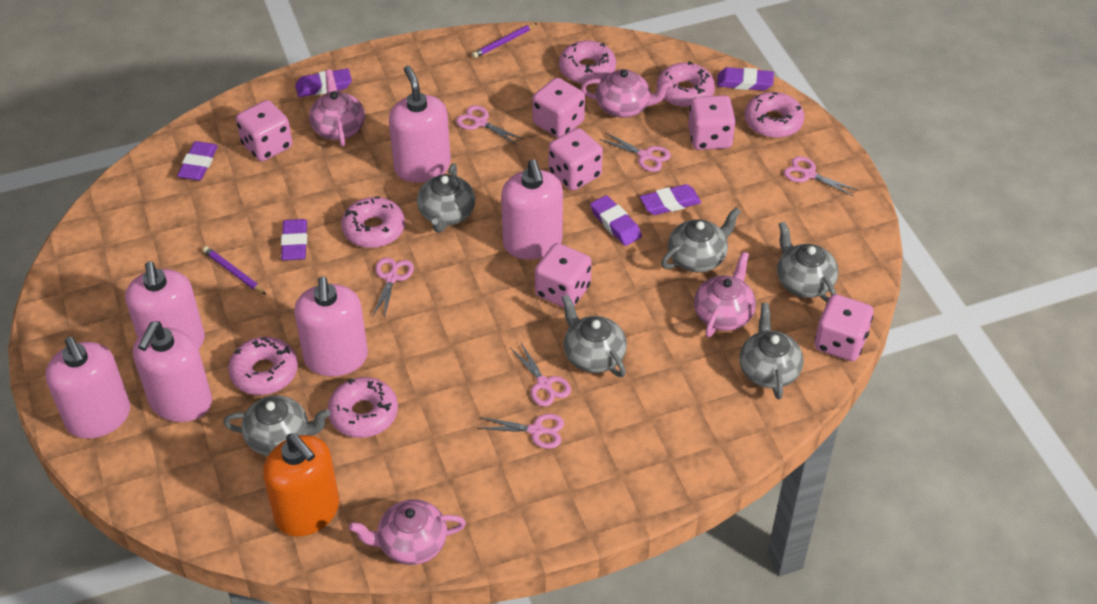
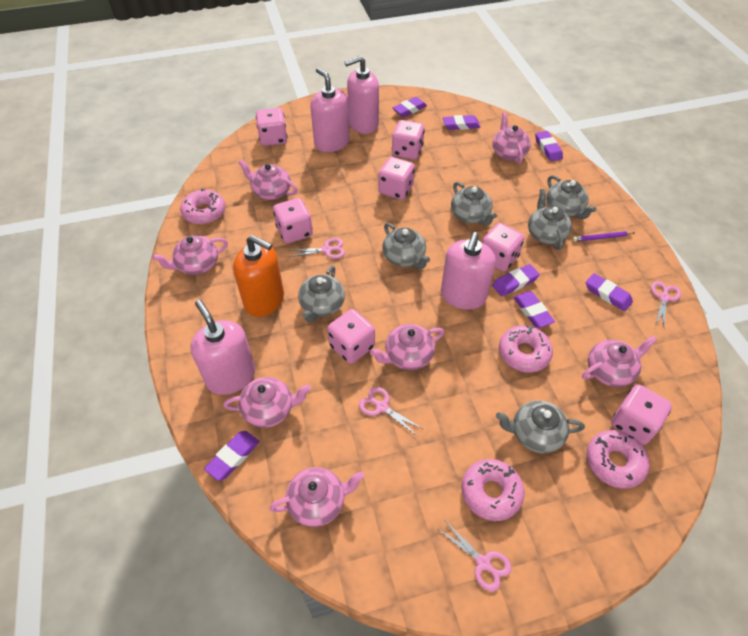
pink dice: [236,100,292,162] [532,78,585,138] [535,243,592,308] [548,128,603,191] [688,95,736,150] [814,294,874,361] = 6 -> [256,108,287,146] [273,198,313,244] [327,309,375,364] [378,157,415,200] [392,120,425,160] [482,223,524,272] [611,384,672,445] = 7
pink donut: [228,337,298,395] [327,377,398,438] [341,196,405,248] [559,40,616,85] [657,61,715,108] [745,92,804,138] = 6 -> [180,189,226,224] [462,459,524,521] [499,325,553,373] [587,430,650,489] = 4
pink scissors: [372,257,414,318] [456,105,523,145] [477,414,564,449] [511,343,571,407] [599,132,671,172] [784,156,858,196] = 6 -> [288,238,345,259] [359,387,423,436] [439,522,512,591] [651,281,681,329] = 4
pink soap dispenser: [45,337,130,439] [125,262,205,349] [133,321,212,422] [294,276,368,376] [389,66,451,183] [501,160,563,259] = 6 -> [191,300,255,395] [310,67,350,152] [345,56,379,134] [441,232,496,310] = 4
pink teapot: [309,69,365,146] [349,499,466,565] [581,69,672,118] [694,252,756,337] = 4 -> [152,235,228,275] [223,377,311,428] [238,160,297,200] [270,467,364,527] [370,324,444,370] [492,112,531,164] [582,336,657,387] = 7
purple eraser: [177,141,218,181] [281,219,307,261] [295,68,352,97] [590,195,642,246] [640,184,701,215] [717,67,774,91] = 6 -> [204,431,260,481] [393,97,427,117] [443,115,480,130] [492,264,540,296] [513,291,555,328] [535,131,563,161] [586,273,633,311] = 7
purple pencil: [203,246,266,295] [472,23,537,58] = 2 -> [572,231,635,242] = 1

